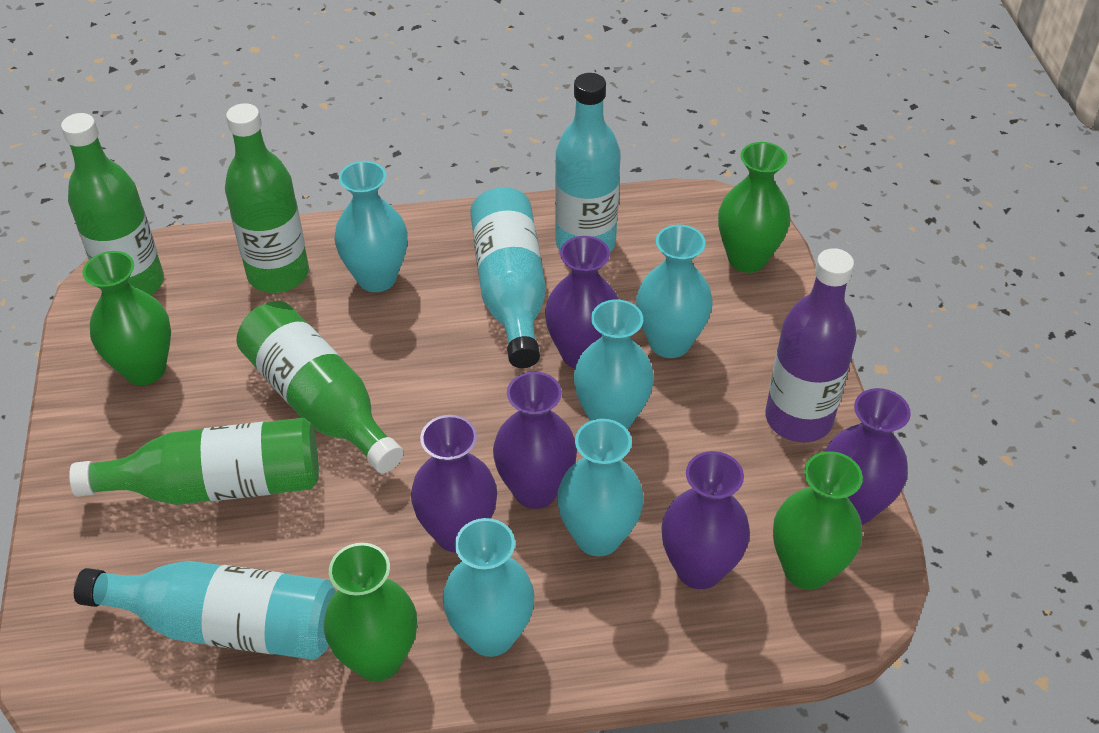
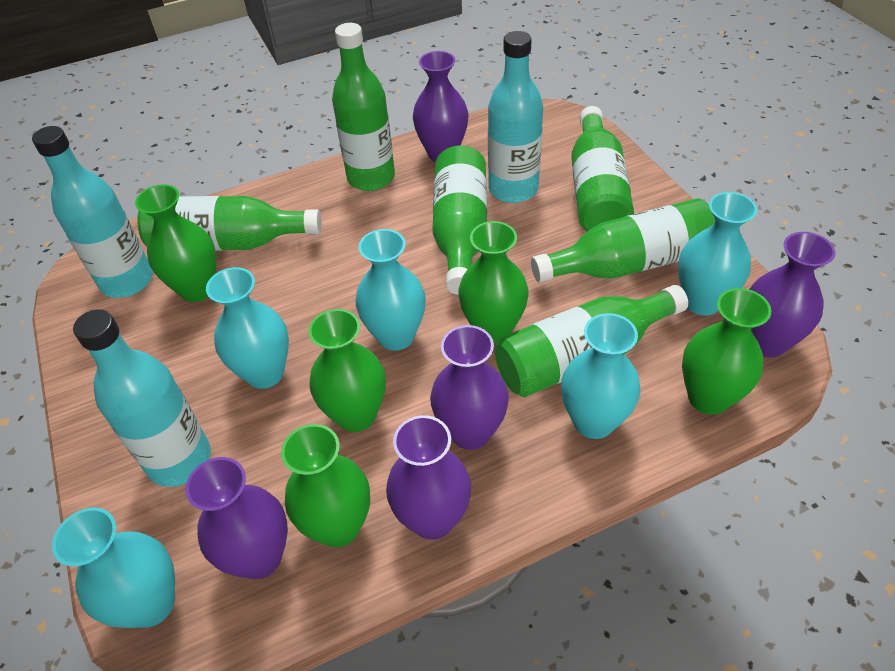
green bottle: [61,113,164,295] [69,418,319,505] [225,103,309,293] [237,301,404,473] = 4 -> [137,196,322,251] [332,23,395,191] [433,145,487,295] [495,285,688,397] [531,198,715,282] [571,106,634,231] = 6
green vase: [83,251,171,385] [324,543,417,681] [718,142,790,273] [773,451,863,589] = 4 -> [135,184,216,302] [281,424,370,547] [309,309,386,432] [458,221,529,344] [682,288,771,415] = 5
purple bottle: [765,248,857,442] = 1 -> none = 0

